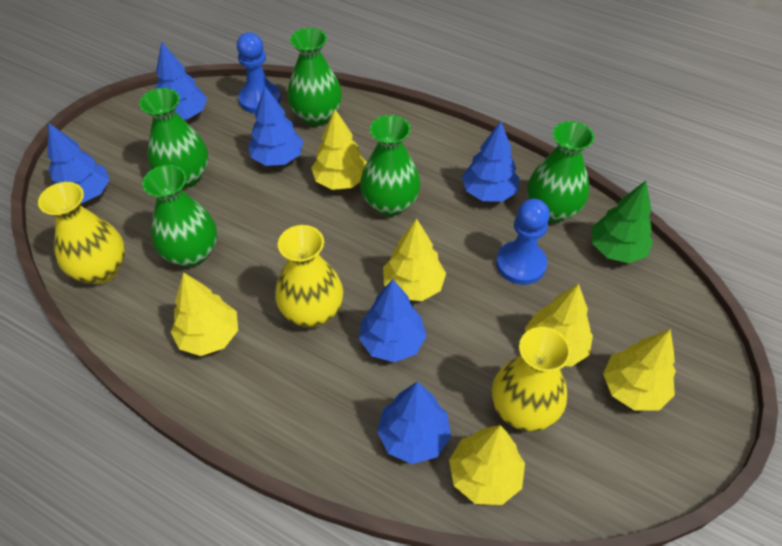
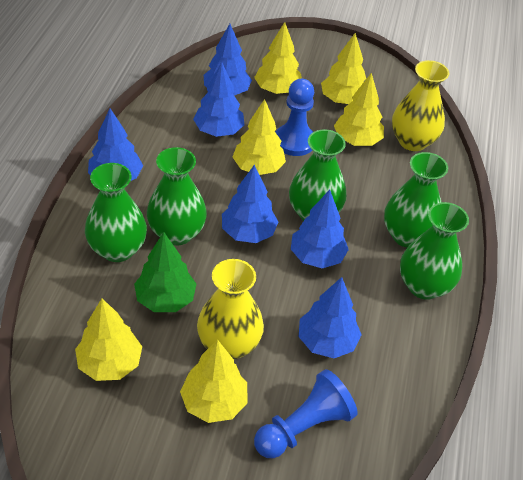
yellow vase: [38,182,125,284] [275,225,343,327] [492,327,571,431] = 3 -> [197,259,264,359] [392,60,450,151] = 2

